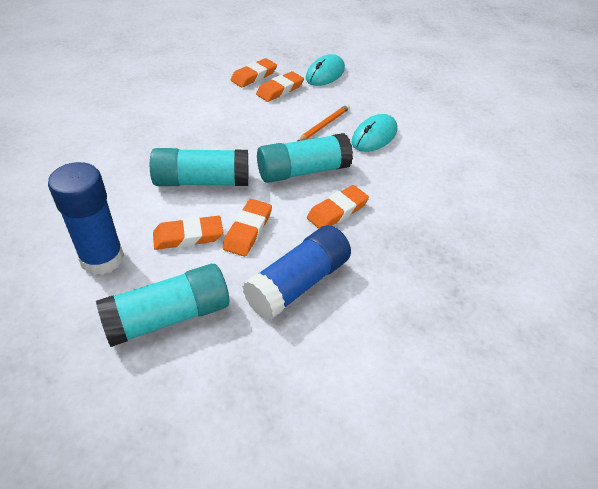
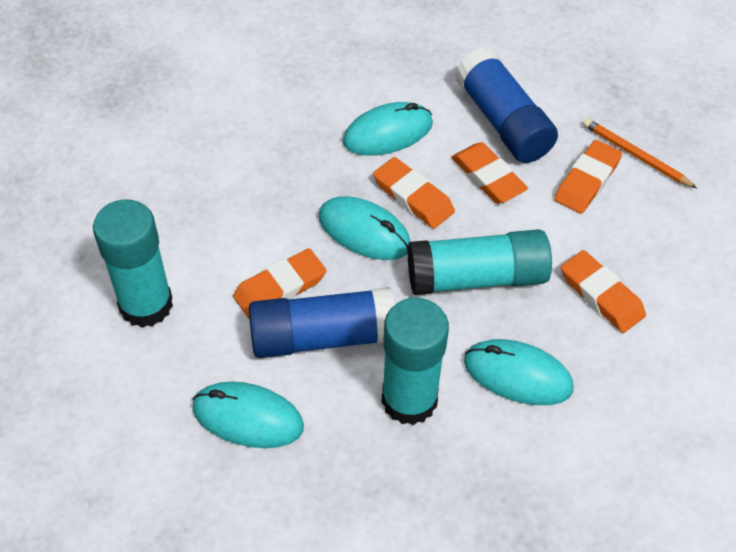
turquoise mouse: [306,54,345,86] [351,114,397,152] = 2 -> [192,382,304,448] [319,196,410,260] [343,102,433,156] [464,339,573,405] = 4

